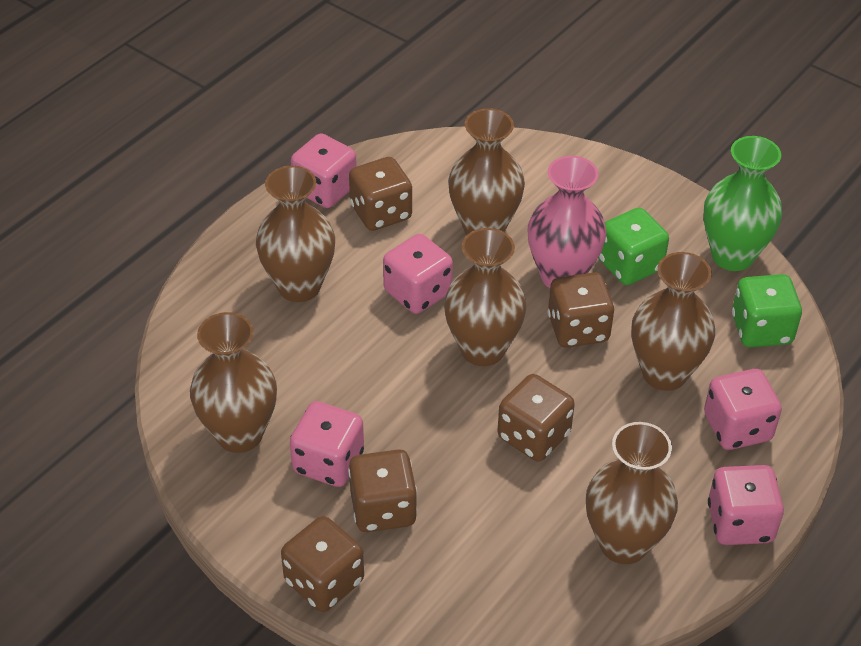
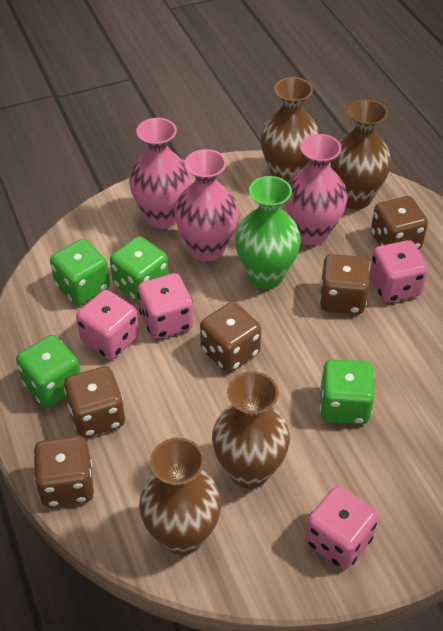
brown vase: [190,312,277,453] [256,166,335,302] [444,228,526,366] [448,108,525,235] [586,422,678,564] [632,252,715,391] = 6 -> [139,437,221,555] [212,371,290,489] [261,77,319,182] [330,99,391,209] = 4
green dice: [598,208,669,285] [732,274,802,347] = 2 -> [16,335,81,408] [50,239,110,305] [110,236,169,302] [320,359,375,424] = 4
pink dice: [290,401,364,487] [291,133,357,208] [383,234,453,314] [704,369,782,450] [708,465,784,545] = 5 -> [76,290,139,360] [137,273,194,339] [305,486,379,570] [369,240,428,303] = 4
pink vase: [528,156,606,288] = 1 -> [129,118,191,229] [175,149,239,262] [285,134,347,246] = 3

